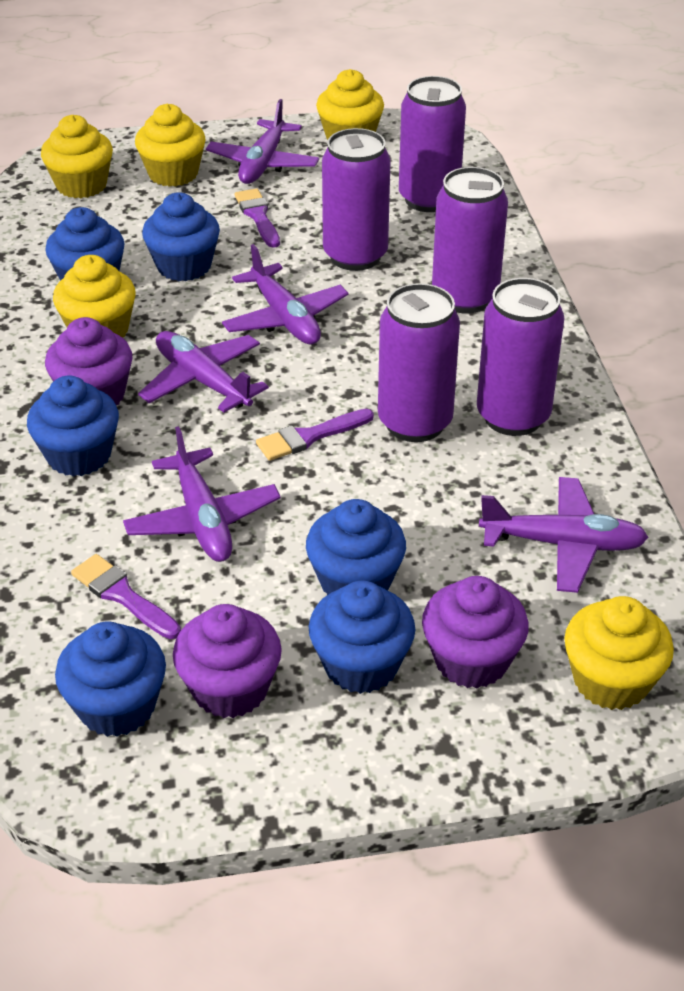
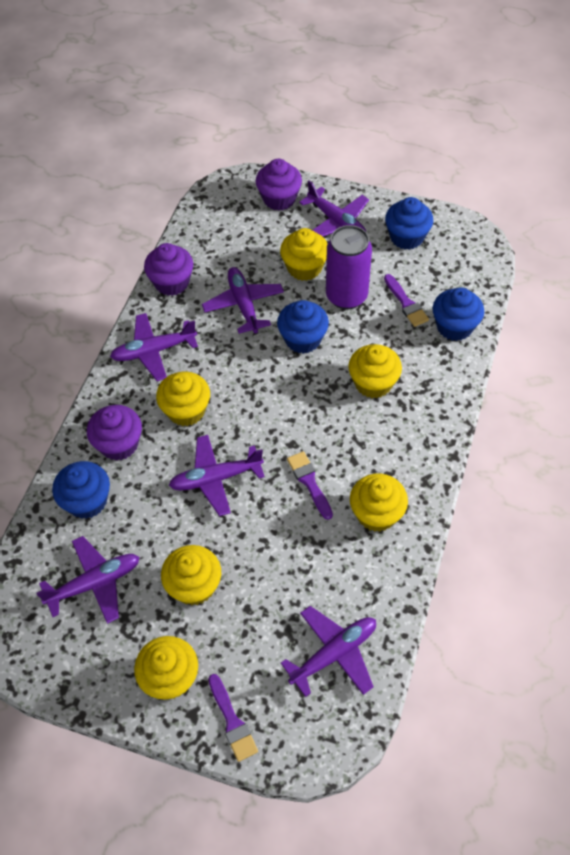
blue cupcake: [27,376,119,477] [45,207,125,281] [55,621,166,737] [142,192,220,281] [306,499,406,595] [309,580,416,694] = 6 -> [52,461,110,519] [277,300,329,354] [385,197,433,250] [433,287,484,341] = 4
purple can: [322,128,391,271] [378,283,460,442] [399,76,466,212] [432,167,508,314] [477,278,565,436] = 5 -> [326,225,372,310] = 1
purple plane: [123,426,281,562] [138,331,269,413] [206,99,319,184] [222,244,348,344] [479,477,649,593] = 5 -> [36,536,139,624] [110,313,198,381] [169,435,265,516] [202,267,284,334] [281,606,376,697] [299,181,369,237] = 6
yellow cupcake: [41,115,113,198] [53,255,136,338] [135,104,205,187] [316,69,384,140] [564,596,674,710] = 5 -> [134,636,198,700] [156,371,210,426] [161,545,221,605] [280,228,327,281] [348,344,402,398] [350,473,408,532] = 6

